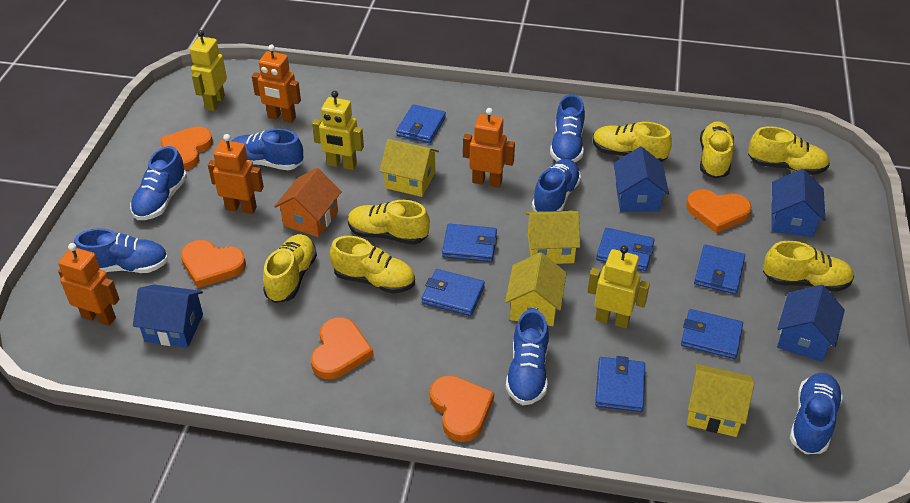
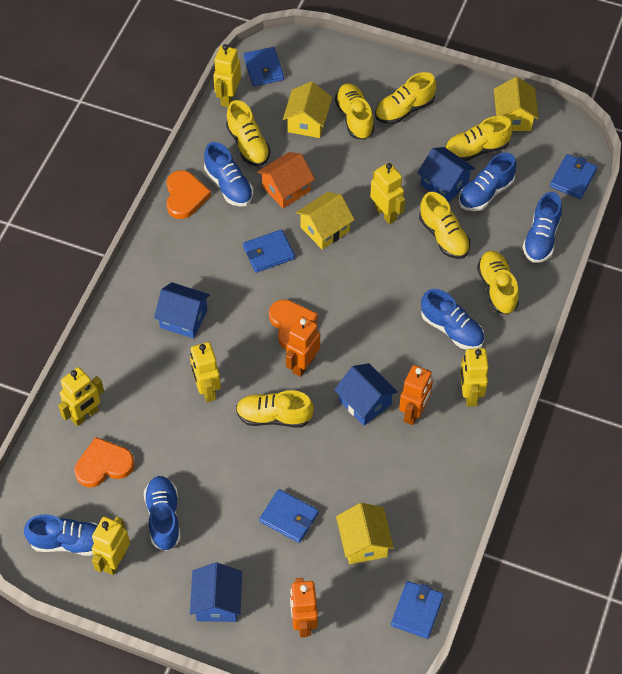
blue shoe: [74,228,168,273] [130,146,187,220] [232,128,303,170] [506,309,549,405] [532,159,581,212] [550,94,585,163] [790,373,843,454] = 7 -> [24,514,98,556] [144,476,181,551] [204,142,253,207] [421,289,484,350] [459,153,517,211] [522,192,562,263] = 6
blue wallet: [396,104,446,143] [421,269,485,316] [442,224,497,262] [595,356,645,412] [596,228,655,271] [681,309,743,359] [694,244,745,294] = 7 -> [243,47,284,86] [243,229,295,273] [259,489,319,543] [391,581,444,639] [550,154,597,199] = 5
orange heart: [160,126,213,170] [181,240,246,288] [311,317,374,379] [430,375,494,442] [686,189,752,233] = 5 -> [74,437,135,487] [166,170,211,219] [269,299,318,349] = 3
orange robot: [58,243,119,326] [208,134,264,214] [252,44,301,123] [463,108,515,188] = 4 -> [286,316,320,377] [290,578,318,638] [399,365,433,425] = 3
yellow robot: [190,30,227,111] [312,91,364,170] [587,245,650,328] = 3 -> [58,367,104,426] [92,516,130,575] [190,342,221,402] [213,44,241,107] [370,163,405,224] [460,348,488,407] = 6

